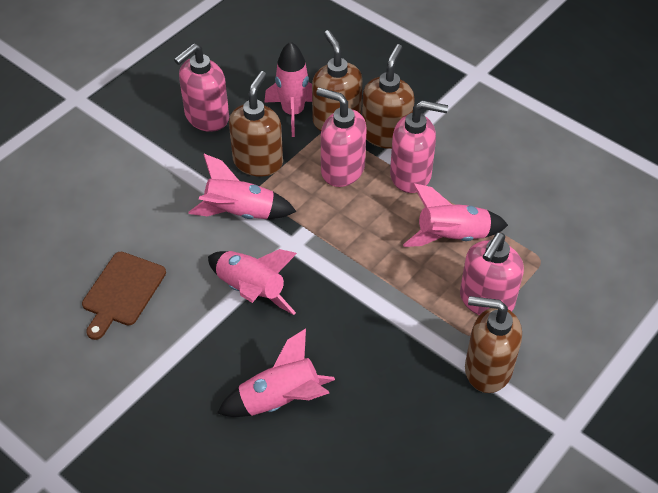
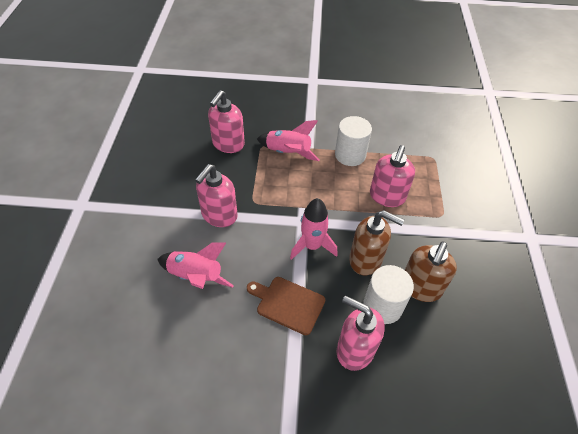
brown soap dispenser: [229,71,283,177] [312,30,363,131] [362,44,415,149] [465,296,522,393] = 4 -> [349,210,404,275] [405,241,457,302] = 2
pink rocket: [188,154,297,219] [208,249,297,315] [217,328,335,417] [264,41,312,137] [403,183,508,247] = 5 -> [158,242,234,289] [257,120,320,161] [290,198,337,260] = 3
white cylinder: none = 0 -> [335,116,372,166] [363,265,414,324] = 2

